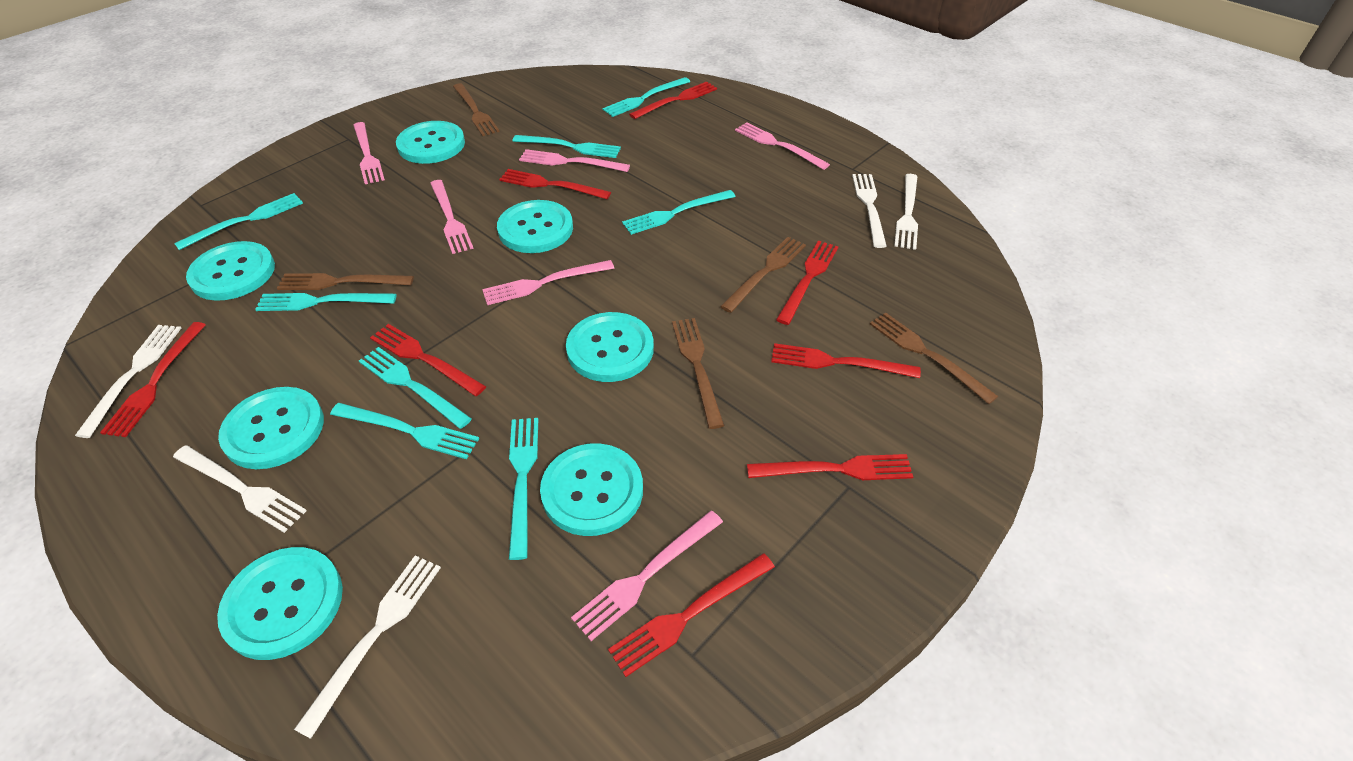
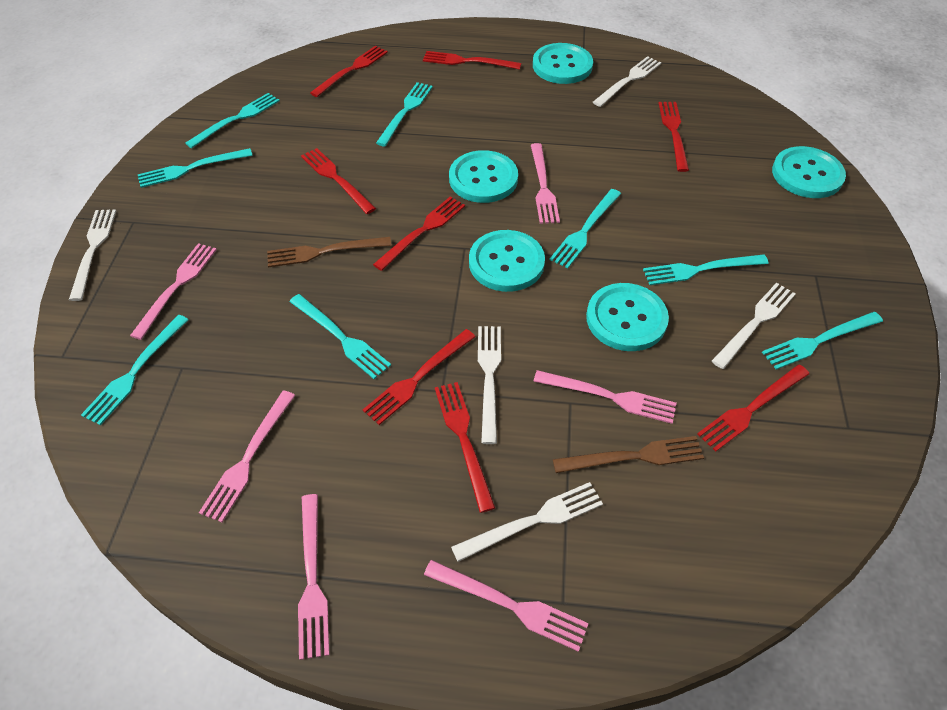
brown fork: [277,273,414,290] [453,83,500,136] [672,318,725,429] [720,237,806,313] [870,312,998,404] = 5 -> [267,237,392,267] [553,436,704,473] = 2
turquoise button: [186,241,275,301] [217,547,343,660] [218,387,324,469] [396,121,465,164] [497,200,573,253] [540,443,643,536] [566,312,654,382] = 7 -> [449,150,518,203] [469,230,545,292] [533,43,593,84] [586,283,669,351] [772,146,846,198] = 5

